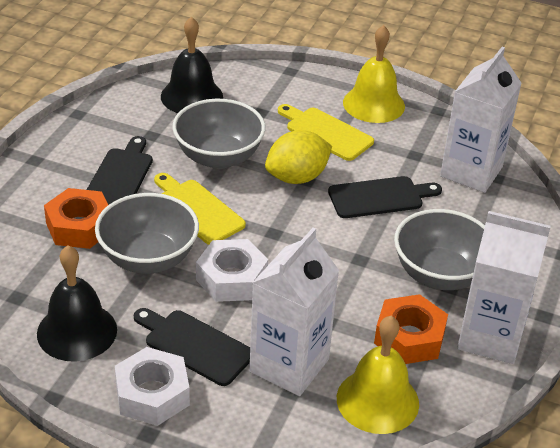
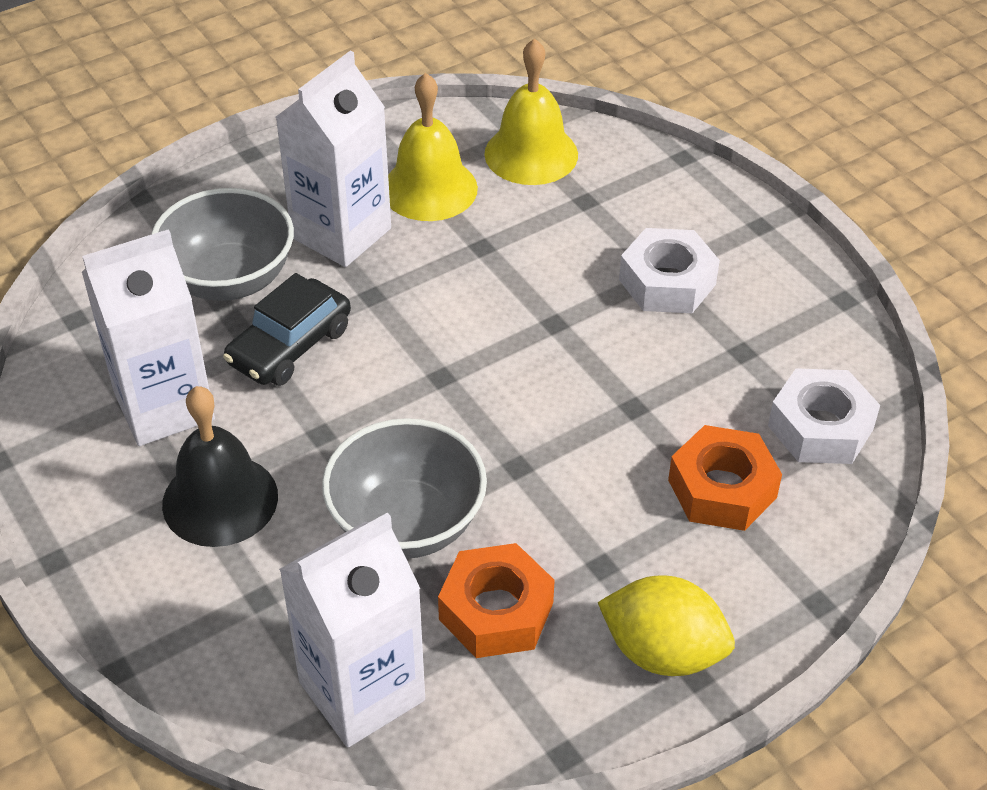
black bell: [37,245,117,362] [161,17,223,113] = 2 -> [162,386,278,547] = 1
black car: none = 0 -> [223,273,351,386] = 1
black cutting board: [87,136,153,205] [134,308,250,386] [328,176,442,218] = 3 -> none = 0
grey bowl: [95,193,199,274] [172,99,265,169] [394,209,485,290] = 3 -> [151,188,294,301] [322,418,487,559] = 2
yellow cutting board: [154,173,246,245] [278,104,374,161] = 2 -> none = 0

